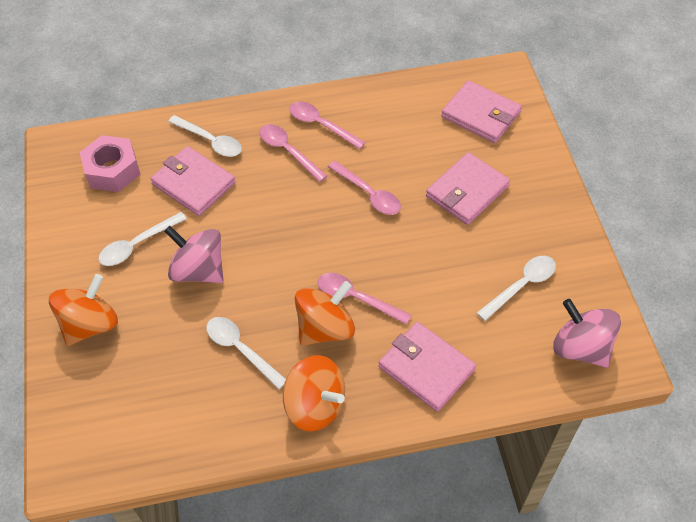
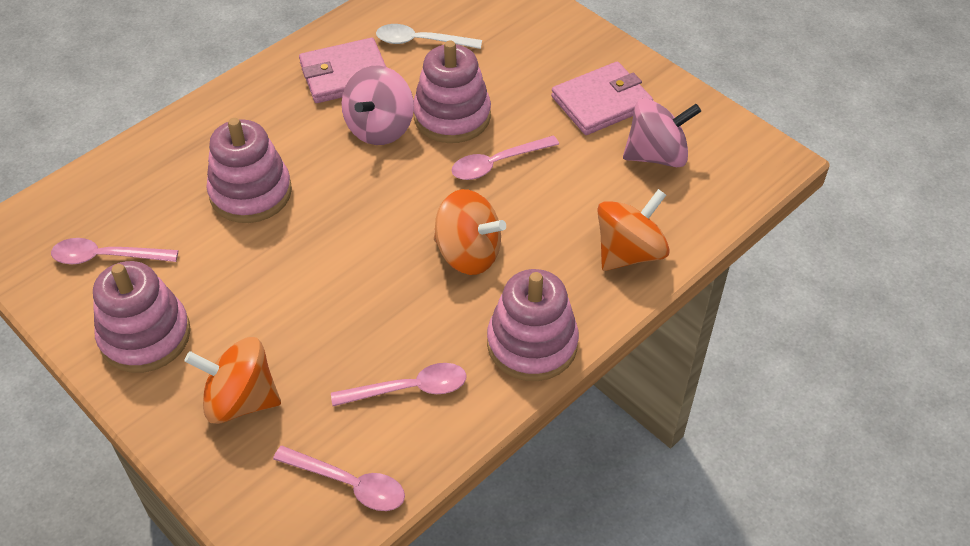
pink nut: [80,135,141,192] = 1 -> none = 0
pink stacking toy: none = 0 -> [93,261,191,373] [206,118,292,223] [414,40,491,143] [487,269,579,381] = 4
pink wallet: [150,146,236,216] [379,322,476,412] [426,152,510,225] [441,80,522,143] = 4 -> [299,38,386,103] [551,62,653,135] = 2
white spoon: [98,212,187,266] [168,115,242,157] [206,317,286,389] [477,256,556,321] = 4 -> [376,24,482,49] = 1

